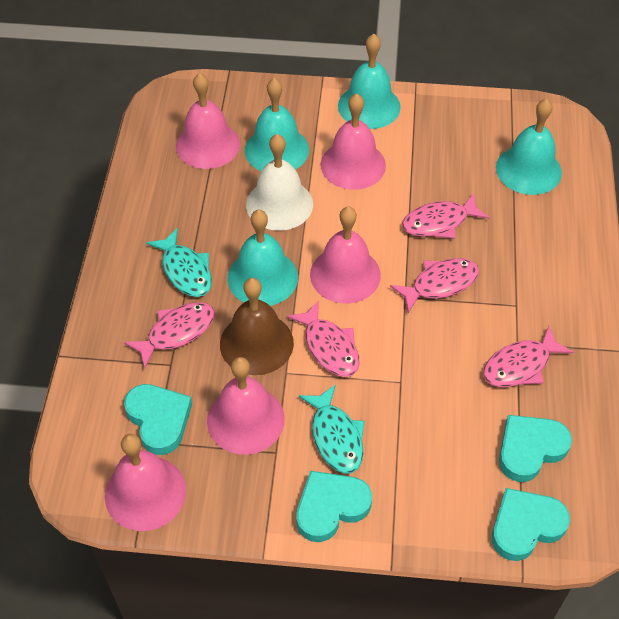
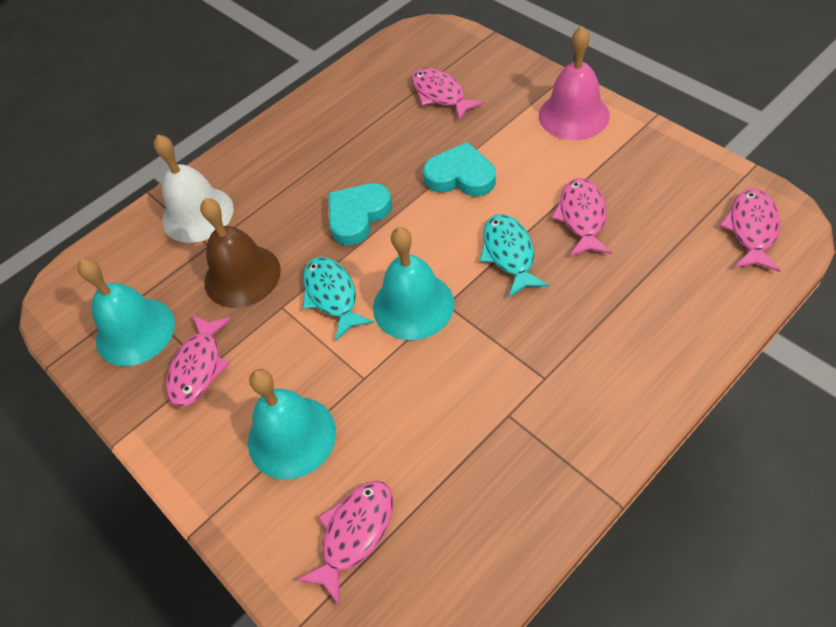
pink bell: [105,434,186,531] [176,73,240,169] [207,357,285,455] [310,207,381,304] [321,93,386,190] = 5 -> [539,26,610,140] = 1
turquoise bell: [227,210,298,306] [245,78,309,171] [338,34,401,129] [496,99,562,195] = 4 -> [77,258,175,366] [248,369,336,480] [373,227,454,340] = 3
turquoise heart: [124,384,192,455] [296,471,372,542] [492,488,570,561] [499,415,572,482] = 4 -> [328,183,392,245] [423,142,496,196] = 2

